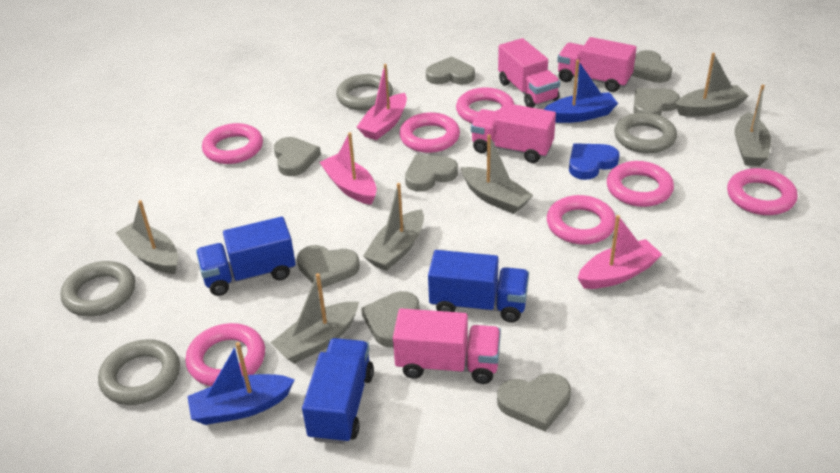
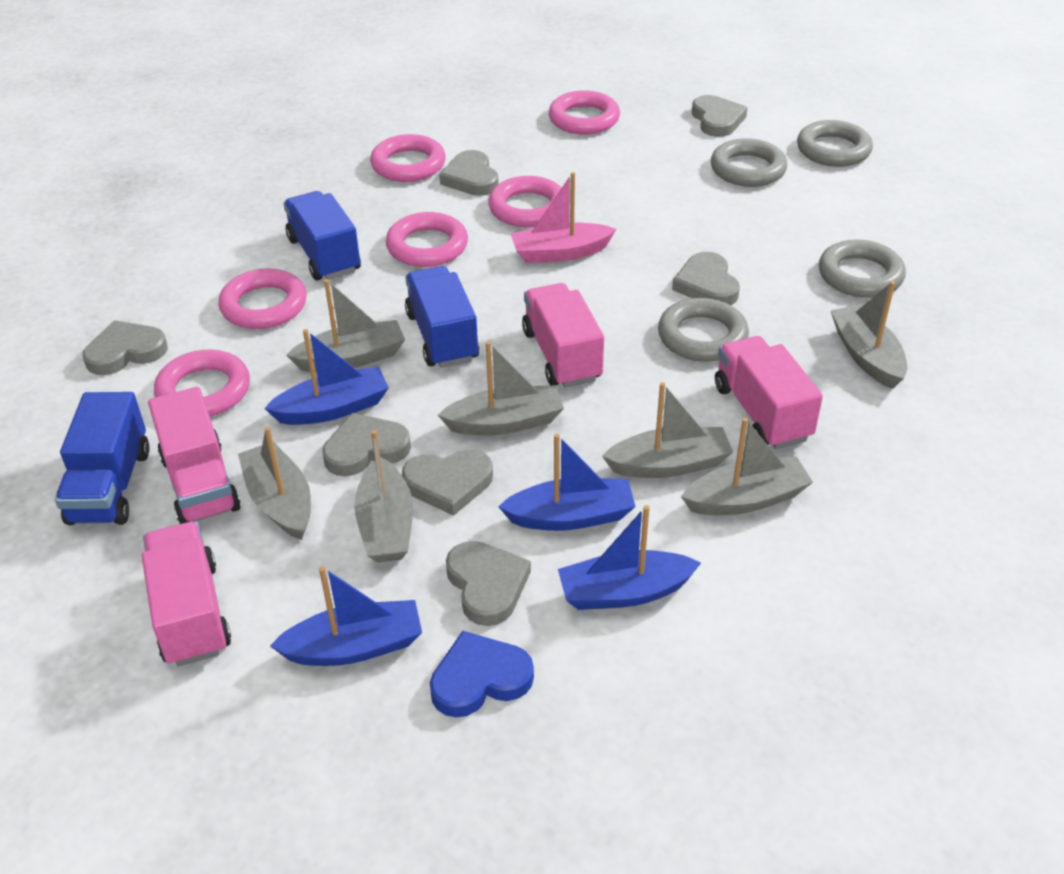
blue boat: [187,342,295,425] [543,60,618,123] = 2 -> [264,329,389,425] [270,566,422,666] [498,434,636,531] [558,505,701,610] = 4
grey boat: [115,200,178,274] [271,273,359,364] [363,183,424,271] [461,134,533,214] [675,53,748,116] [735,85,771,166] = 6 -> [238,427,311,540] [286,279,405,372] [354,430,413,563] [438,341,564,436] [602,382,733,478] [681,418,813,515] [831,281,907,389] = 7
grey heart: [274,137,321,176] [297,245,360,289] [361,291,420,347] [405,155,458,192] [426,56,475,85] [497,373,571,432] [631,50,672,83] [633,88,680,116] = 8 -> [83,320,168,375] [322,413,411,476] [402,450,493,516] [439,150,499,196] [446,541,531,626] [672,252,740,305] [692,95,748,137] = 7
pink boat: [319,132,377,205] [356,64,407,140] [578,215,662,289] = 3 -> [511,172,616,263] = 1
pink ring: [185,323,265,386] [202,123,263,164] [399,112,460,153] [456,87,514,123] [547,195,616,245] [607,161,674,207] [727,168,798,215] = 7 -> [154,350,250,417] [218,268,306,329] [370,134,446,182] [386,212,468,267] [488,176,562,227] [549,90,620,134] = 6

